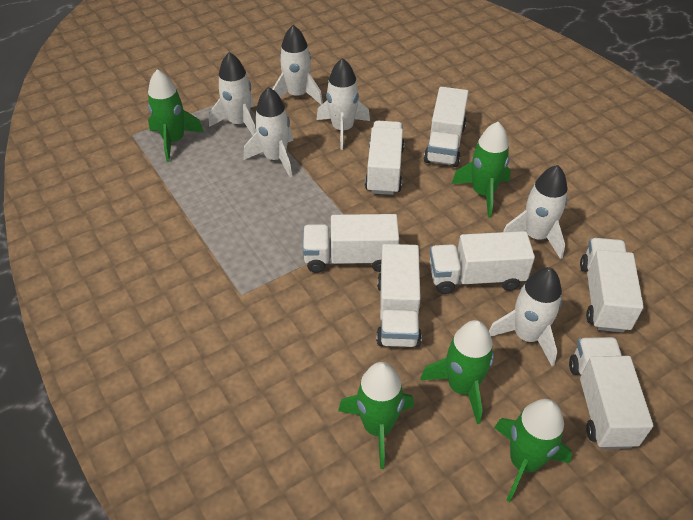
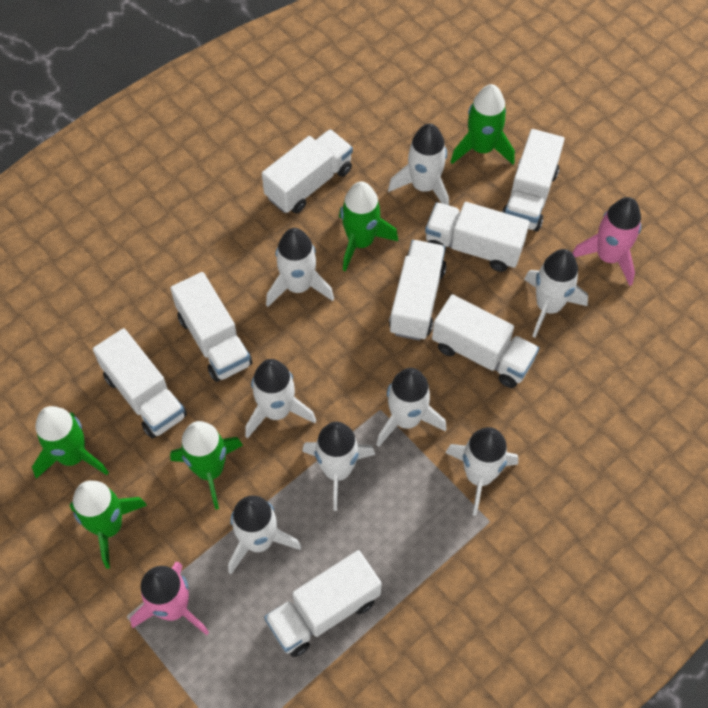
pink rocket: none = 0 -> [130,562,209,635] [572,197,641,286] = 2
white rocket: [209,52,256,135] [244,87,293,178] [273,25,323,105] [317,58,370,150] [489,267,562,366] [503,165,568,259] = 6 -> [228,496,301,574] [245,359,316,438] [266,228,334,307] [302,422,375,511] [376,368,447,447] [388,124,449,205] [445,427,518,516] [524,249,588,338] = 8
white truck: [303,214,399,273] [365,121,405,195] [376,244,422,347] [424,87,468,167] [429,231,535,294] [569,337,653,449] [580,238,644,333] = 7 -> [93,328,187,439] [170,272,252,382] [262,129,353,214] [264,550,382,657] [389,240,446,341] [425,202,530,272] [432,294,539,388] [502,129,565,232] = 8

